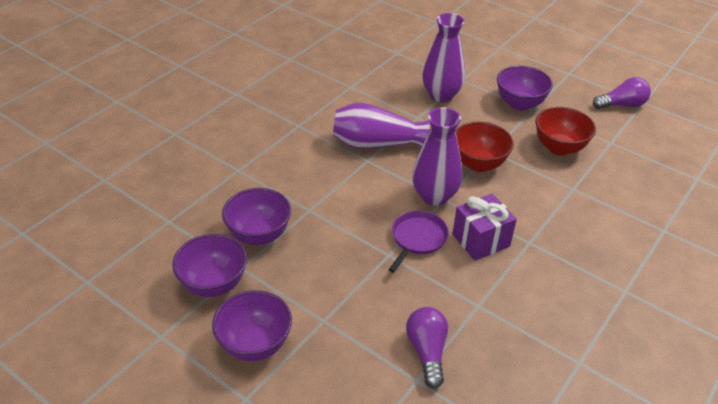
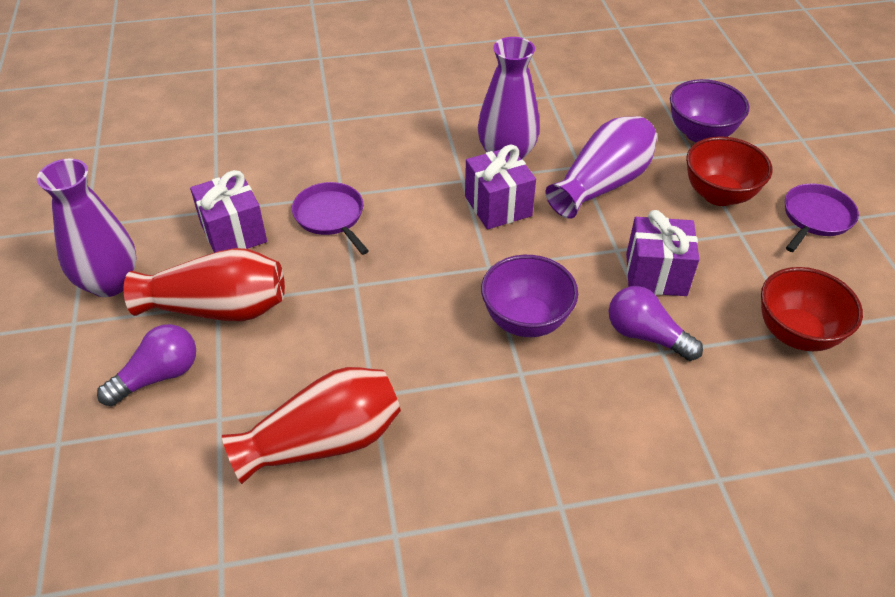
purple bowl: [172,234,247,297] [212,290,292,361] [222,188,291,245] [497,66,553,111] = 4 -> [481,255,578,337] [670,79,749,143] = 2
purple gift: [452,194,517,261] = 1 -> [190,170,267,253] [465,145,536,230] [626,210,699,296] = 3
purple pan: [389,210,449,273] = 1 -> [292,182,369,255] [785,183,859,252] = 2
red vase: none = 0 -> [123,248,285,321] [222,367,401,484] = 2

